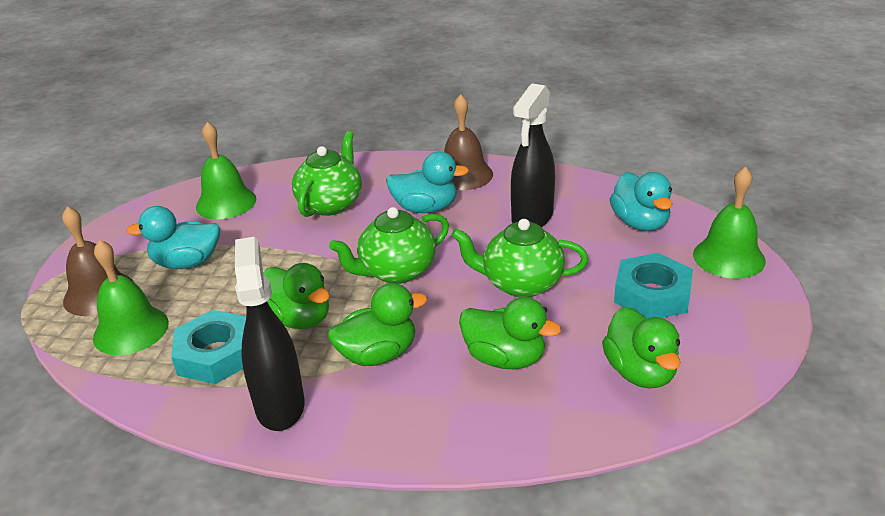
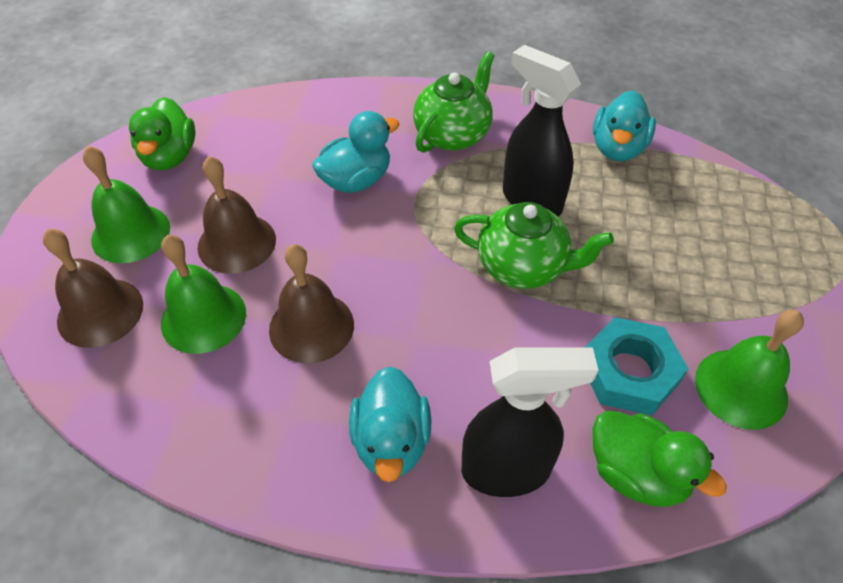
brown bell: [62,206,133,316] [444,94,493,190] = 2 -> [43,229,143,348] [197,156,276,274] [269,244,354,363] = 3
green duck: [263,263,330,329] [328,283,427,366] [459,297,561,369] [602,307,680,388] = 4 -> [129,97,196,171] [593,411,727,507] = 2
green teapot: [292,131,362,217] [329,207,449,284] [451,219,588,297] = 3 -> [413,51,495,153] [454,202,614,289] = 2
turquoise nut: [171,310,246,384] [614,253,693,319] = 2 -> [585,317,689,416] = 1

